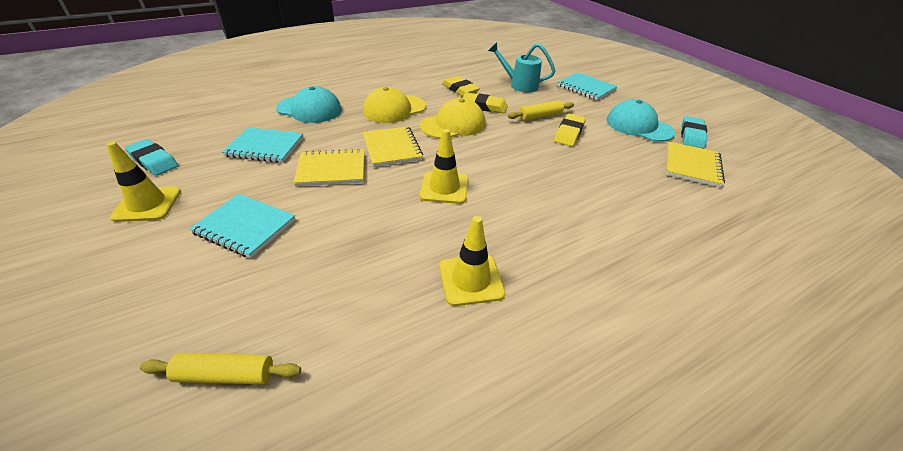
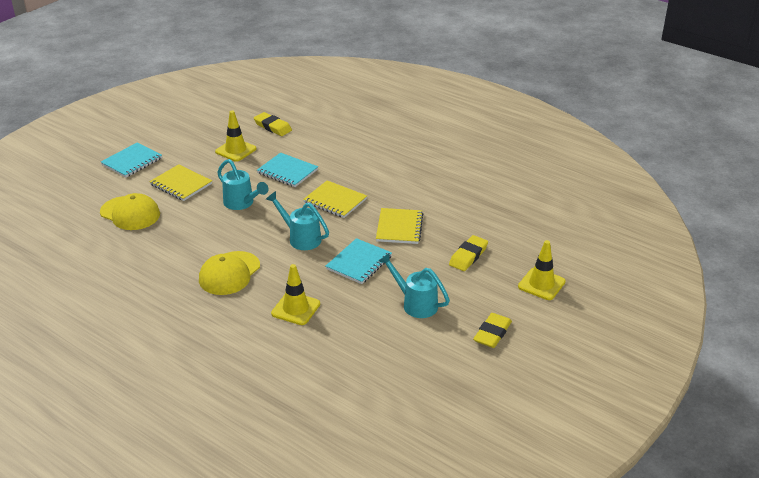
turquoise cap: [276,86,342,123] [606,99,675,142] = 2 -> none = 0
turquoise eraser: [125,139,178,176] [681,116,707,149] = 2 -> none = 0
turquoise watering can: [488,42,555,92] = 1 -> [217,159,269,210] [266,191,329,250] [379,253,450,318] = 3
yellow rolling pin: [140,353,301,384] [508,100,574,120] = 2 -> none = 0

